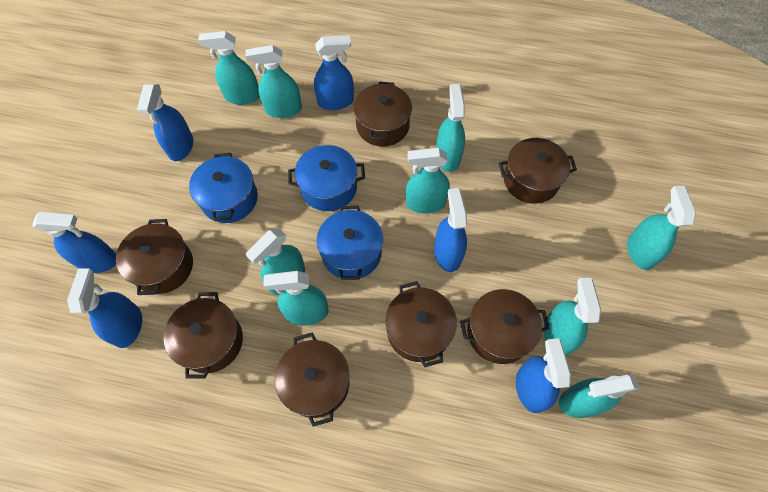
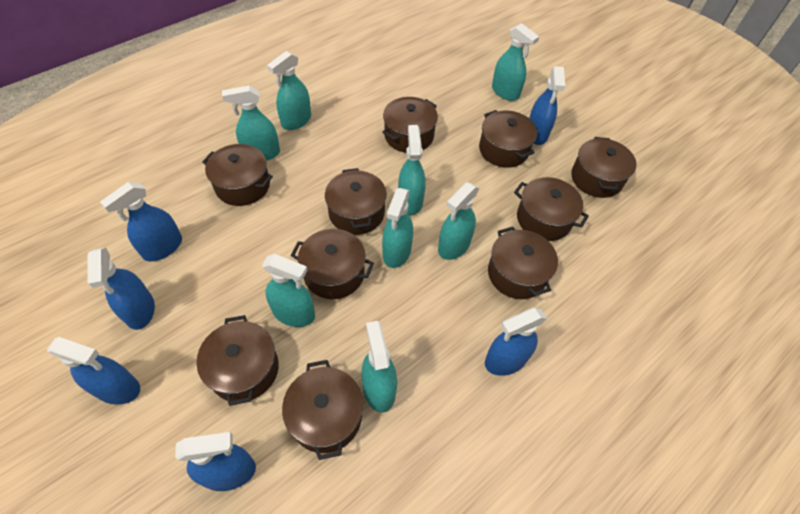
blue pot: [189,153,258,223] [288,145,365,211] [317,206,383,280] = 3 -> none = 0
brown pot: [116,219,193,295] [164,292,243,379] [274,332,350,427] [353,82,412,146] [385,281,457,367] [460,289,550,364] [499,138,577,204] = 7 -> [197,315,279,406] [202,144,273,206] [282,360,363,460] [291,229,374,299] [325,168,387,235] [382,97,438,153] [479,110,537,168] [488,227,558,299] [514,177,589,241] [571,137,637,198] = 10
turquoise spray bottle: [198,31,260,105] [246,45,302,118] [246,228,305,295] [263,271,329,325] [406,148,450,214] [436,84,465,172] [544,278,601,356] [559,375,640,418] [627,186,696,270] = 9 -> [222,85,280,161] [262,254,315,327] [267,51,311,130] [361,321,397,413] [382,188,413,268] [398,125,426,215] [438,182,479,260] [492,23,539,101] = 8

